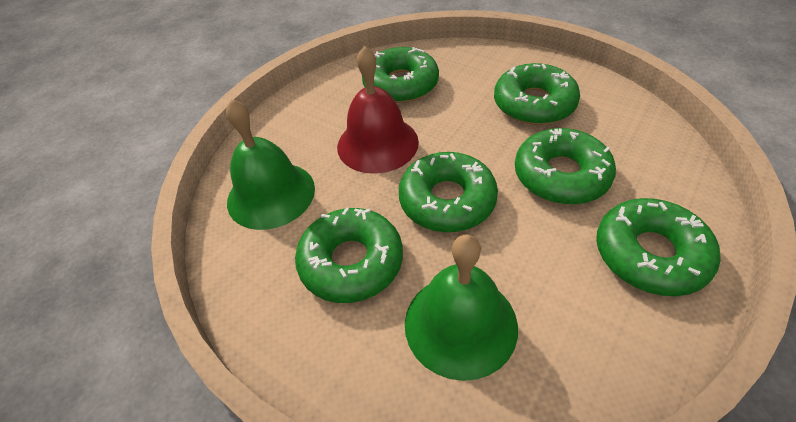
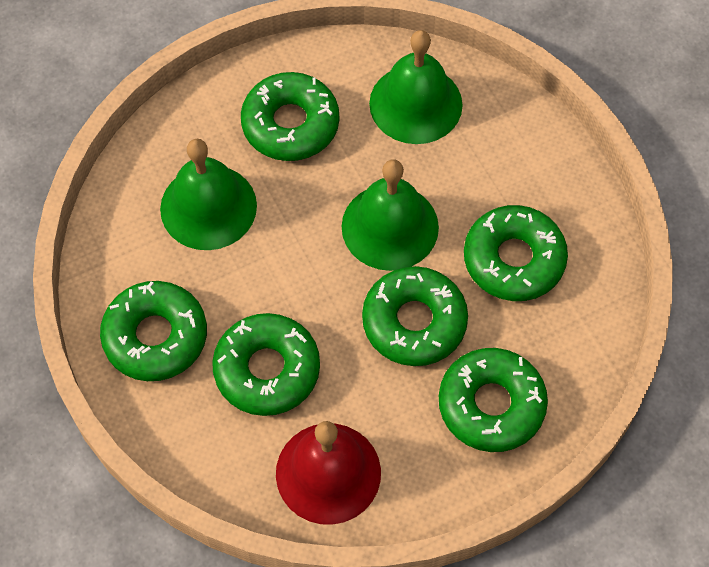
green bell: [226,99,315,230] [405,235,518,381] = 2 -> [160,139,257,250] [341,159,439,271] [369,30,463,144] = 3

